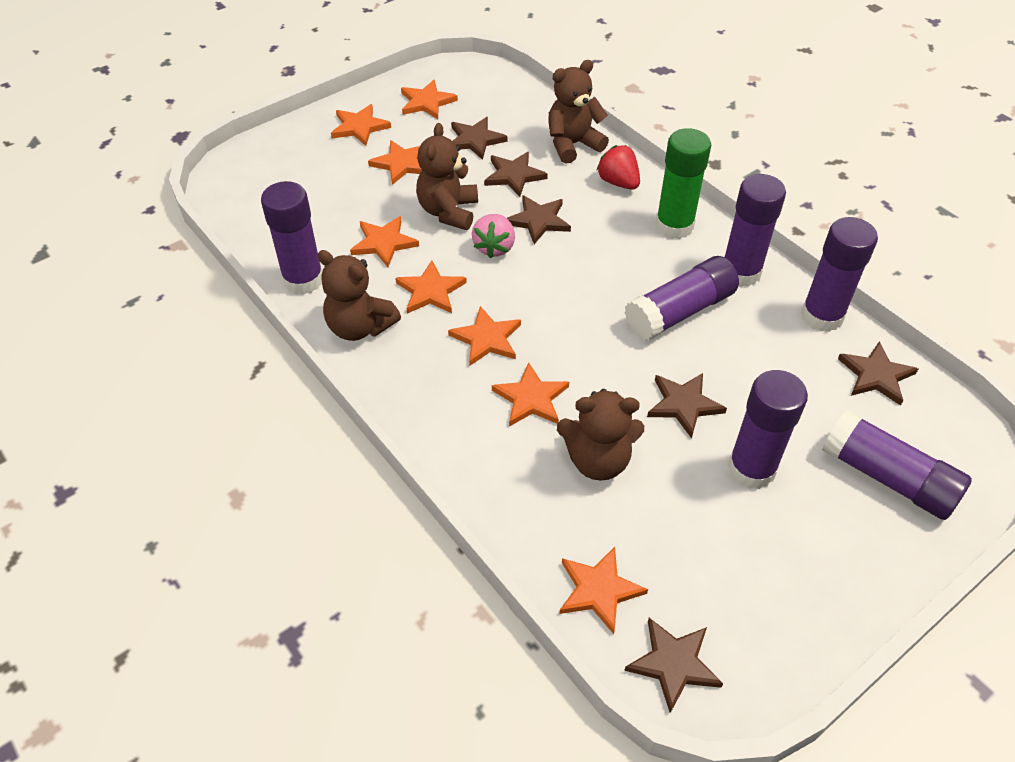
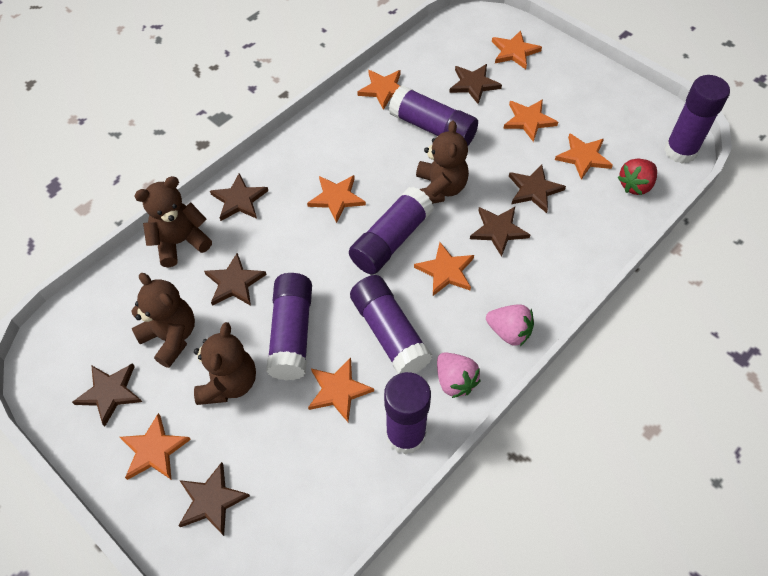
brown star: [451,117,507,160] [484,152,548,197] [507,195,571,244] [624,618,723,713] [647,373,727,439] [838,341,918,405] = 6 -> [72,363,142,426] [178,462,250,536] [204,253,267,306] [210,173,268,221] [449,64,502,104] [470,207,530,257] [509,165,566,213] = 7
green glue stick: [655,128,711,239] = 1 -> none = 0
pink strawberry: [472,214,515,258] = 1 -> [437,352,481,398] [486,304,534,346] = 2

